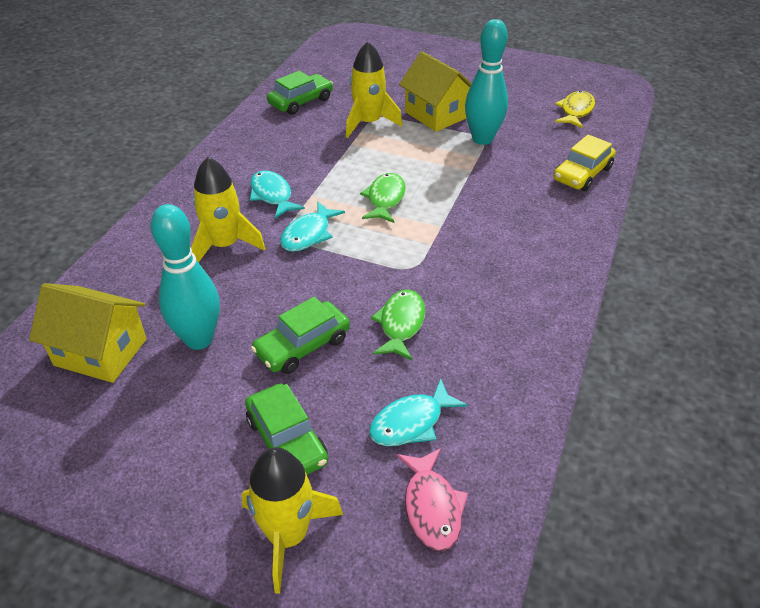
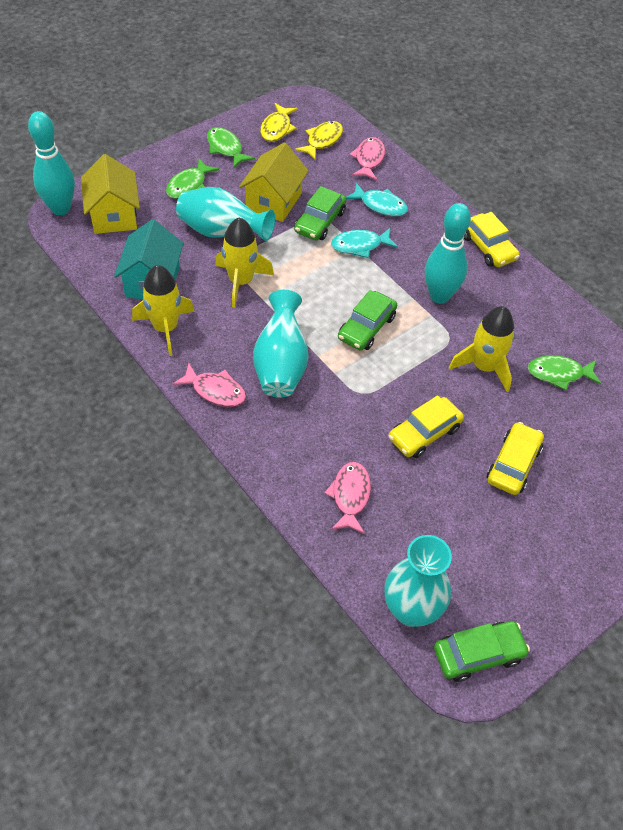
green fish: [360,173,406,223] [371,290,425,360] = 2 -> [166,159,219,199] [207,127,255,168] [528,355,601,390] = 3
pink fish: [397,448,468,551] = 1 -> [173,363,246,407] [324,462,371,534] [349,137,385,181] = 3
turquoise fish: [250,170,305,219] [280,201,345,252] [369,378,468,446] = 3 -> [331,228,398,258] [346,183,408,216] = 2
turquoise house: none = 0 -> [114,219,184,299] = 1
turquoise vase: none = 0 -> [176,187,275,241] [253,290,309,398] [384,535,452,627] = 3
yellow car: [553,134,616,191] = 1 -> [389,395,464,458] [464,212,520,267] [487,422,544,495] = 3
yellow fish: [555,91,595,128] = 1 -> [260,103,298,142] [295,121,343,160] = 2

